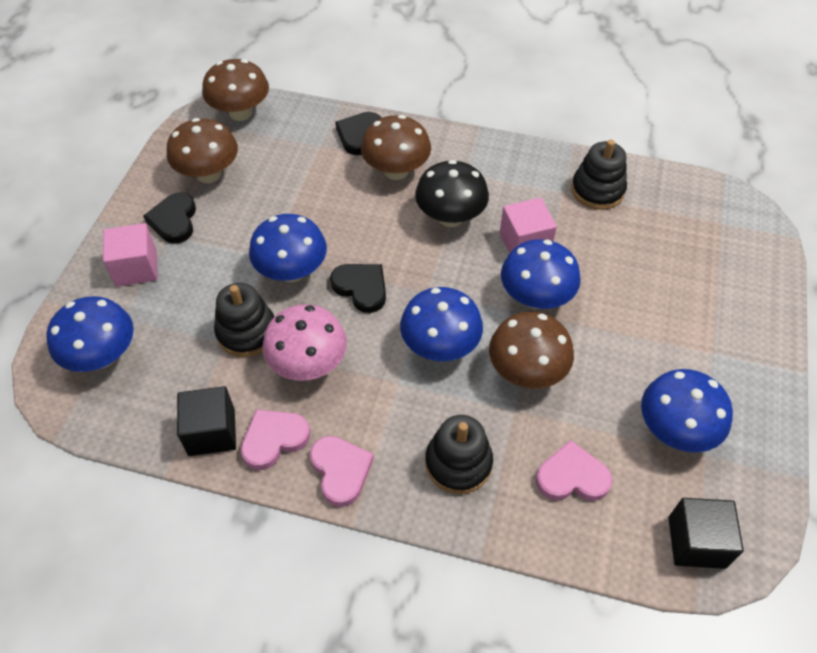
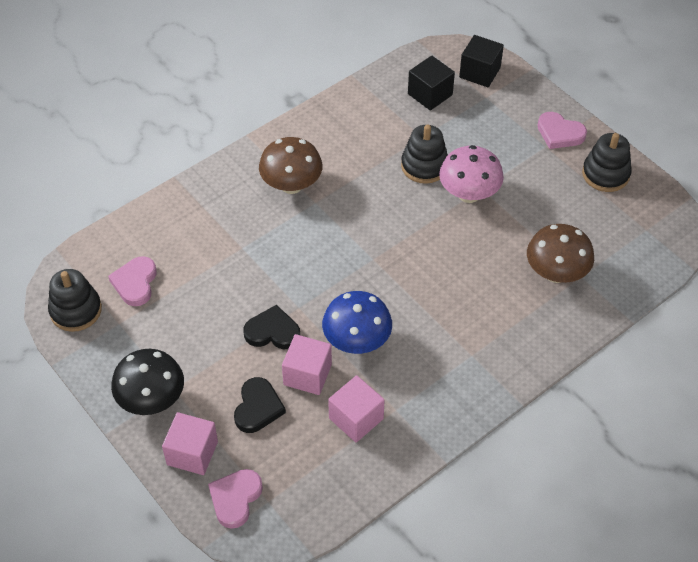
black heart: [143,192,196,244] [330,264,386,313] [335,112,382,155] = 3 -> [234,377,286,433] [243,305,300,349] = 2
blue mushroom: [46,296,134,372] [249,214,327,282] [400,287,483,361] [501,239,581,309] [641,369,733,452] = 5 -> [322,291,392,354] = 1
brown mushroom: [167,118,238,183] [202,59,269,121] [361,115,431,180] [489,311,574,389] = 4 -> [259,137,322,194] [527,224,594,283] = 2
pink cube: [103,223,158,287] [500,197,557,253] = 2 -> [162,412,218,475] [282,334,332,395] [328,375,385,443] = 3

